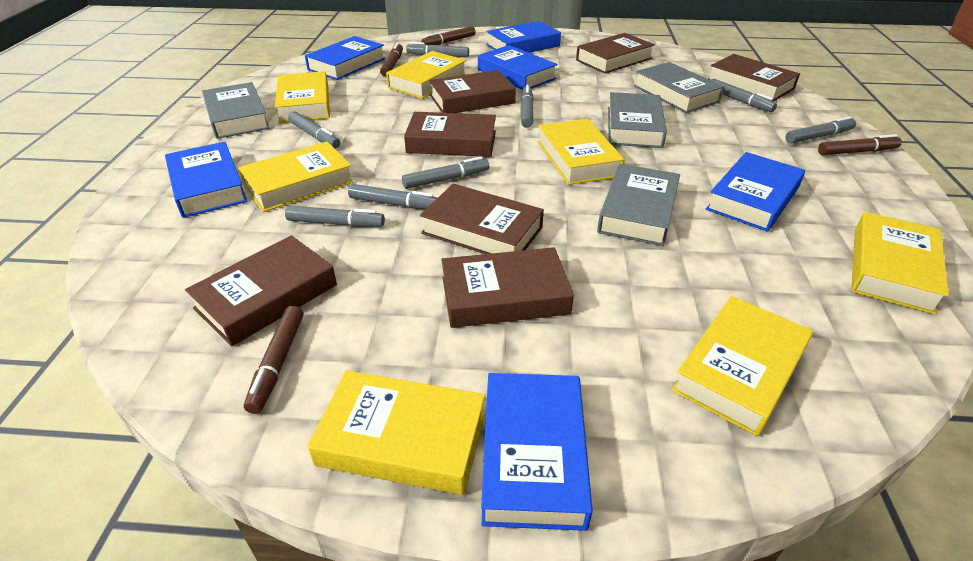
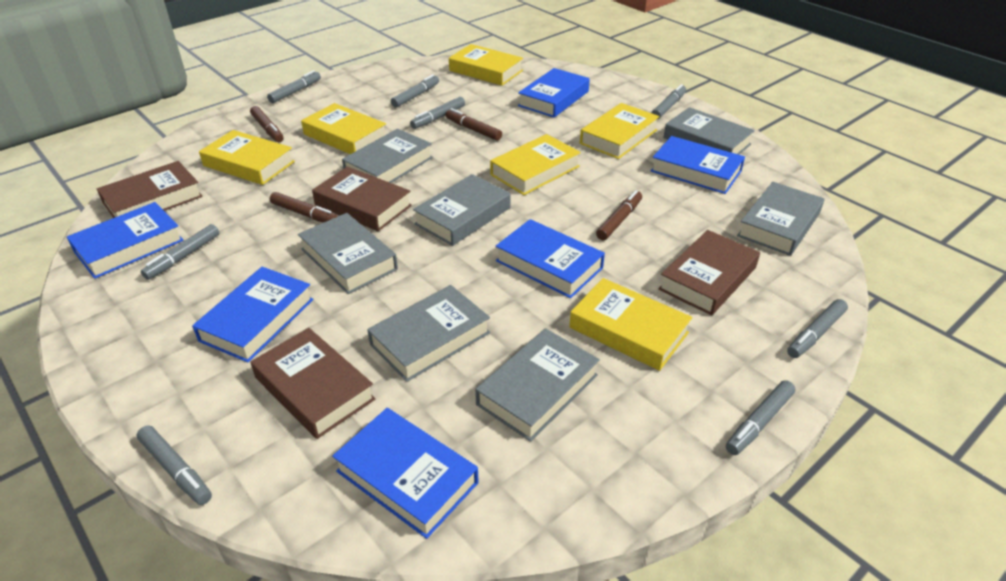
brown book: [185,235,337,347] [404,112,496,157] [420,184,544,254] [429,70,516,113] [441,247,574,328] [576,33,655,74] [708,54,800,101] = 7 -> [97,161,203,218] [251,328,376,439] [312,166,412,231] [658,230,760,315] = 4
grey book: [202,82,270,139] [597,164,680,246] [608,92,667,148] [634,62,724,113] = 4 -> [298,213,398,294] [342,129,433,183] [367,285,490,382] [413,174,511,246] [475,328,600,442] [663,107,755,154] [737,182,824,256] = 7
yellow book: [238,142,354,212] [275,71,330,123] [308,371,485,495] [386,51,467,99] [538,119,625,185] [671,296,813,436] [851,212,949,315] = 7 -> [199,130,295,185] [301,103,386,154] [449,44,523,86] [490,134,581,195] [569,278,692,371] [580,103,660,159] = 6

